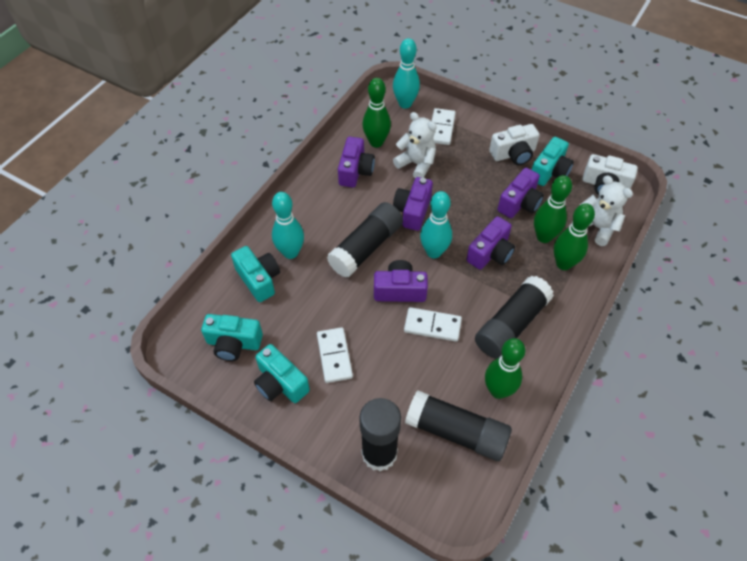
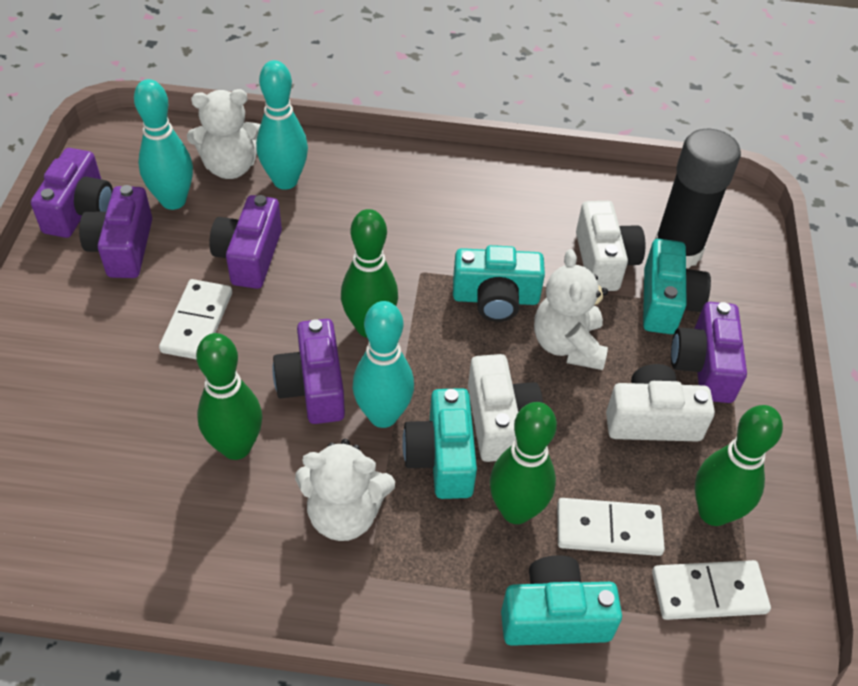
black glue stick: [327,202,403,278] [359,398,401,471] [405,390,512,461] [475,276,554,359] = 4 -> [655,129,741,269] = 1
white camera: [489,124,540,165] [582,154,638,195] = 2 -> [468,354,543,462] [576,201,646,291] [606,364,715,442] = 3
white teddy bear: [393,112,437,178] [580,176,633,246] = 2 -> [187,89,261,179] [295,439,395,541] [534,249,608,370] = 3

